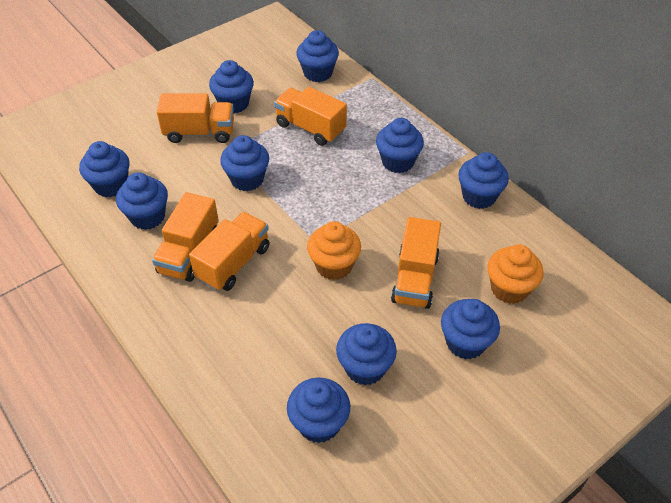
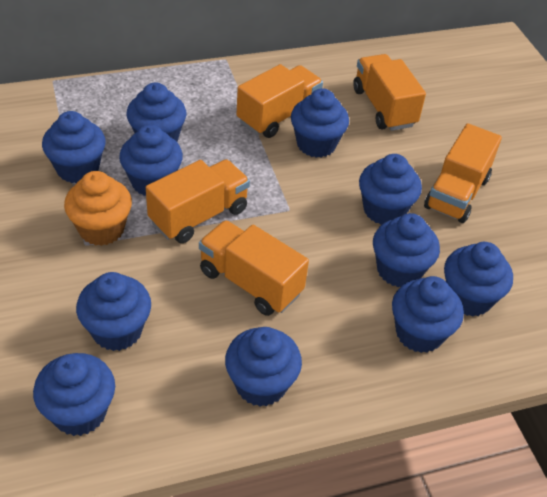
blue cupcake: [79,141,129,197] [116,173,168,230] [209,60,254,113] [220,135,269,191] [287,378,350,443] [296,30,339,82] [336,323,397,385] [376,118,424,173] [441,299,500,360] [458,152,509,209] = 10 -> [33,353,115,436] [42,111,106,183] [76,272,151,351] [119,125,183,196] [126,83,186,142] [225,327,302,407] [291,88,349,158] [359,154,422,225] [373,213,440,287] [392,276,464,353] [444,242,513,317] = 11
orange cupcake: [307,221,361,280] [487,245,544,304] = 2 -> [64,171,132,246] = 1

